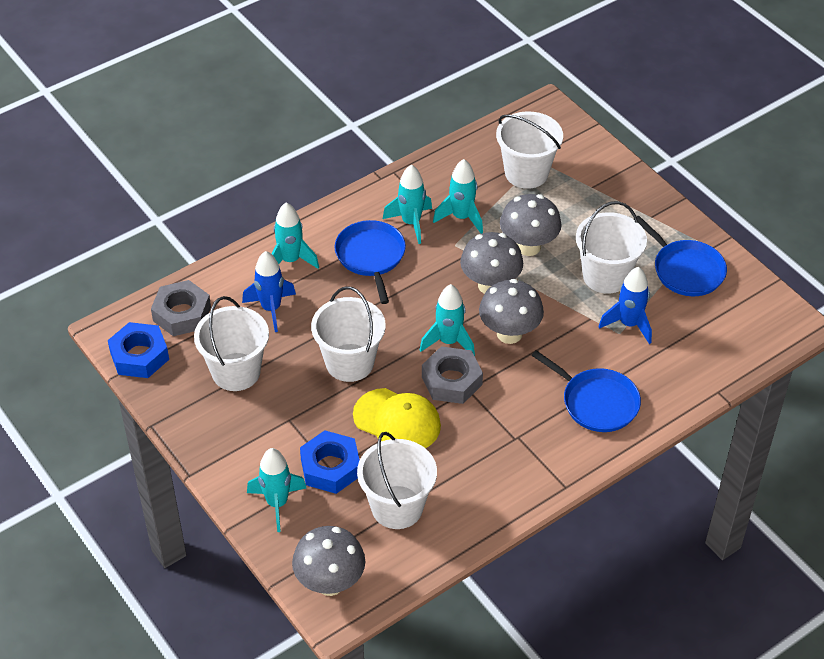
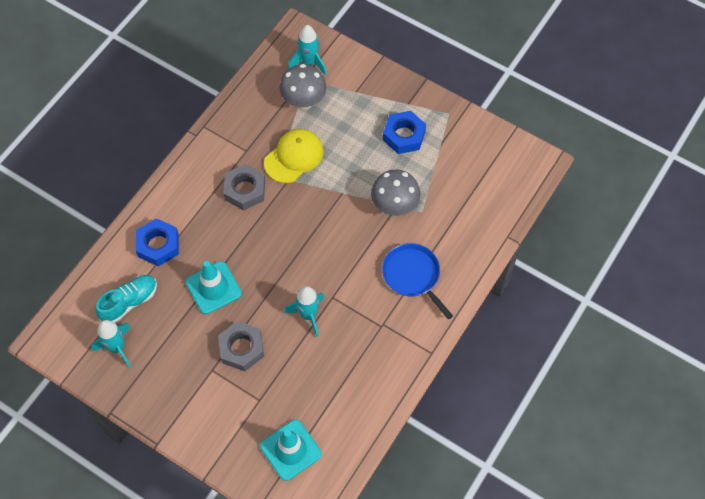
blue pan: [335,220,406,304] [531,350,641,432] [637,216,727,296] = 3 -> [382,243,453,320] = 1
blue rocket: [242,251,296,332] [598,267,652,344] = 2 -> none = 0
grey mushroom: [292,526,365,596] [460,232,523,294] [479,279,544,344] [500,194,562,256] = 4 -> [280,64,327,110] [371,169,421,216] = 2
turquoise rocket: [247,448,306,532] [272,202,319,269] [383,164,432,244] [420,284,475,356] [433,159,483,234] = 5 -> [91,320,131,368] [284,286,325,337] [288,25,327,75] = 3
turquoise shoe: none = 0 -> [96,275,157,323] = 1
turquoise traffic cone: none = 0 -> [186,261,242,314] [260,420,322,481] = 2
white bucket: [194,296,269,391] [311,287,386,382] [357,432,437,529] [496,111,563,189] [576,201,647,294] = 5 -> none = 0

